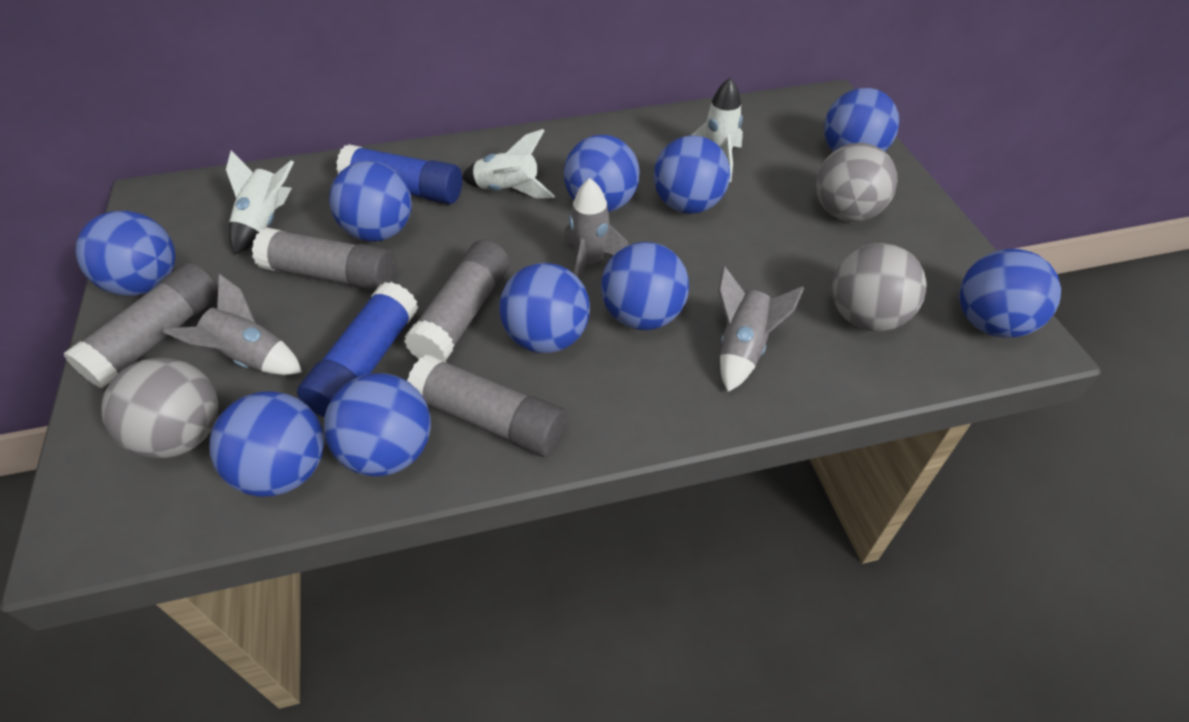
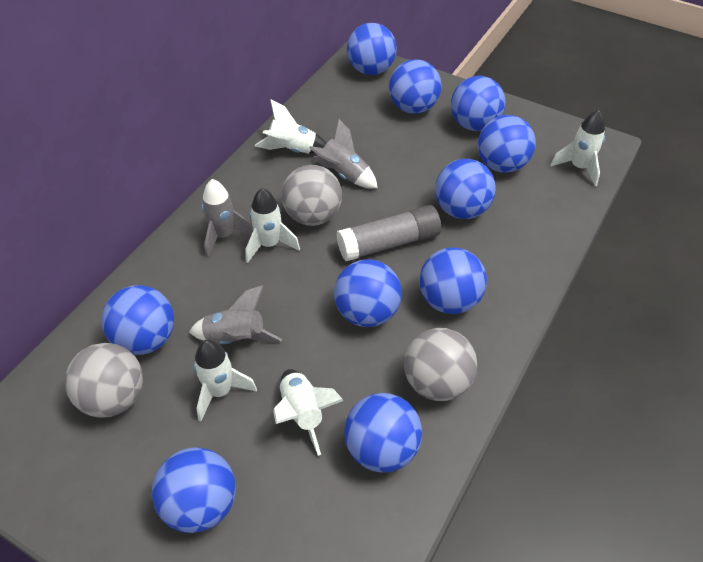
blue glue stick: [297,282,418,417] [336,144,462,204] = 2 -> none = 0
grey glue stick: [63,262,218,389] [252,228,396,291] [404,240,510,361] [407,355,567,457] = 4 -> [337,205,441,261] = 1
white rocket: [226,150,294,255] [462,129,555,198] [692,78,743,182] = 3 -> [194,339,257,421] [245,188,300,263] [255,99,327,154] [273,369,344,456] [551,110,605,186] = 5

